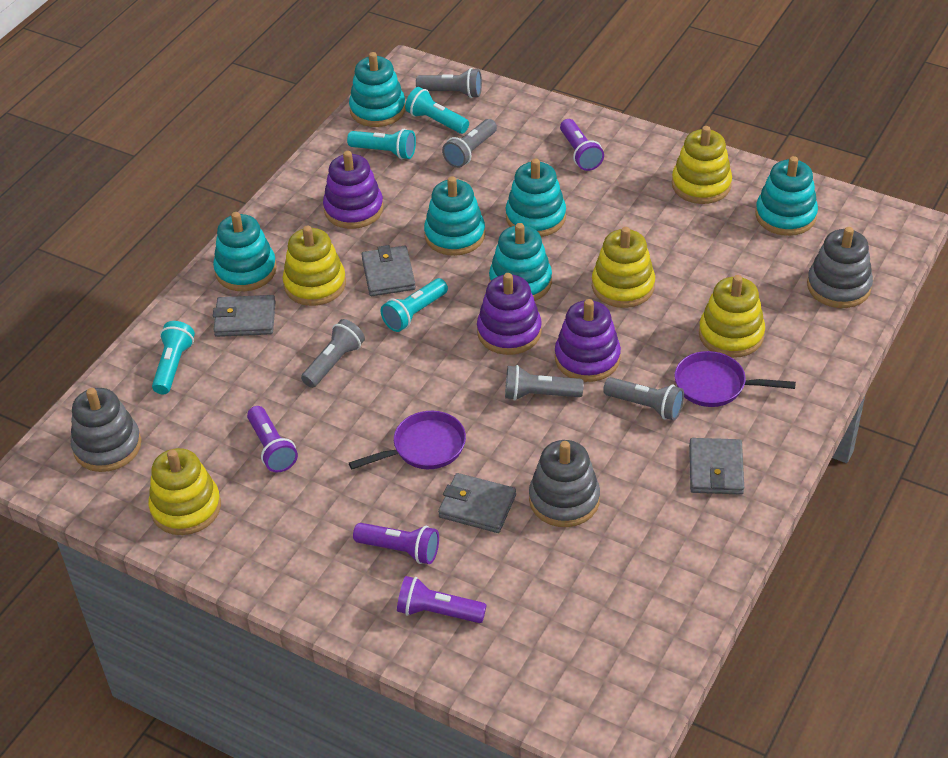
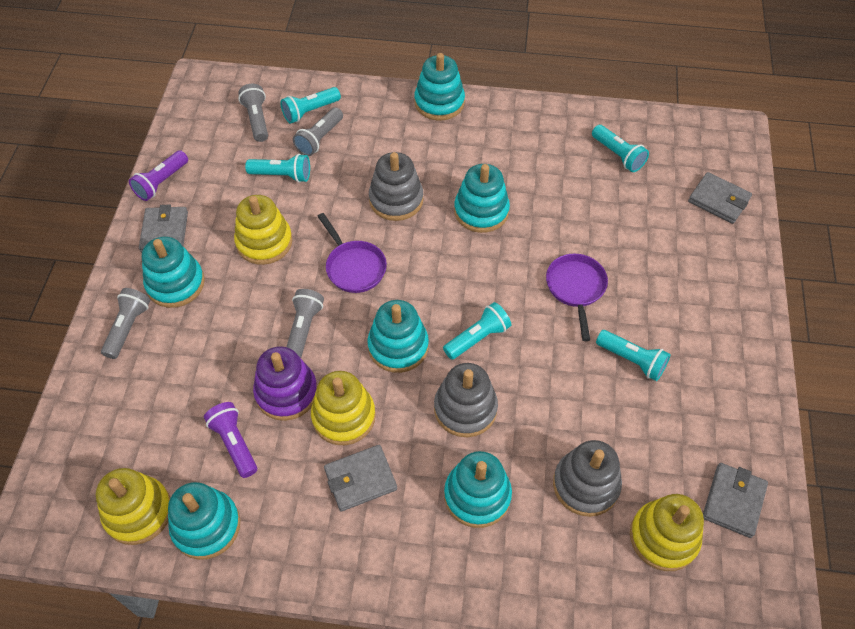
grey flashlight: [301,319,365,388] [416,68,482,98] [442,119,497,168] [505,365,584,401] [603,377,684,420] = 5 -> [101,288,150,359] [238,84,268,142] [287,289,324,358] [293,107,343,156] = 4
purple flashlight: [247,406,298,473] [353,523,439,564] [397,576,486,623] [560,119,604,171] = 4 -> [129,150,188,201] [204,402,257,478] = 2
purple stacking toy: [323,151,384,229] [477,273,542,355] [555,299,621,382] = 3 -> [253,346,317,421] = 1
turquoise flashlight: [152,321,195,394] [347,128,416,159] [381,278,448,332] [405,87,469,134] = 4 -> [245,154,310,183] [280,87,341,124] [443,302,511,360] [592,125,649,172] [596,330,670,381] = 5
yellow stacking toy: [149,448,221,535] [283,226,346,306] [592,227,655,308] [672,126,732,204] [699,275,765,358] = 5 -> [96,468,170,545] [234,195,292,265] [311,371,376,445] [630,494,704,571] = 4

